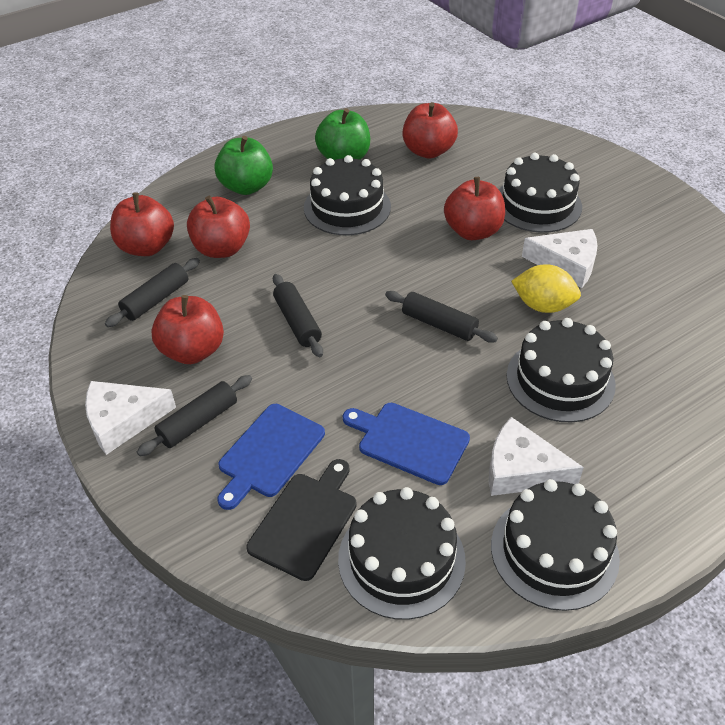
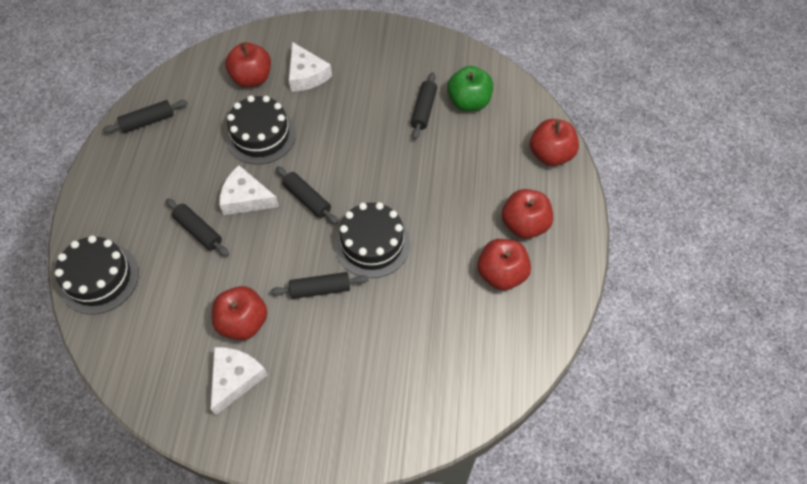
black cake: [304,155,391,235] [338,487,466,620] [491,479,620,611] [499,153,582,233] [506,318,616,422] = 5 -> [55,236,139,315] [226,96,296,165] [334,202,410,278] = 3
black cutting board: [246,459,357,581] = 1 -> none = 0
black rolling pin: [105,258,200,327] [137,375,252,456] [273,274,323,357] [385,291,498,343] = 4 -> [103,100,188,133] [166,198,229,256] [270,272,369,299] [276,166,338,224] [411,72,437,140] = 5
blue cutting board: [217,404,325,510] [343,403,470,485] = 2 -> none = 0
green apple: [214,136,273,195] [315,108,370,160] = 2 -> [447,66,493,111] = 1
yellow lemon: [511,264,581,313] = 1 -> none = 0

